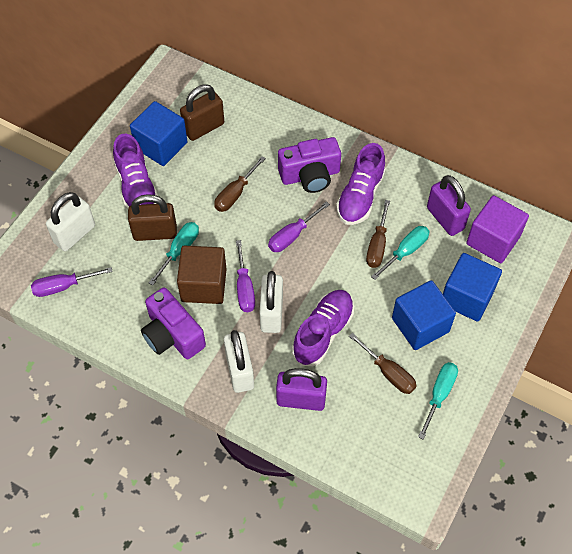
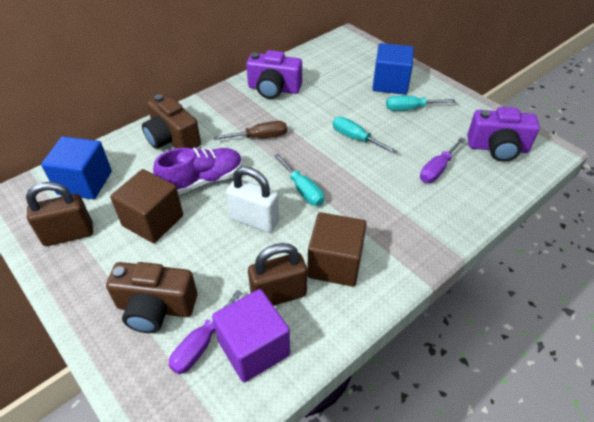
blue cube: [130,101,188,166] [392,280,456,350] [443,253,502,322] = 3 -> [41,136,112,199] [372,43,414,95] = 2
brown camera: none = 0 -> [106,262,197,333] [142,94,201,149] = 2
brown cube: [177,246,227,304] = 1 -> [110,169,183,243] [307,212,367,287] = 2
brown screwdriver: [214,156,266,212] [349,333,417,394] [366,200,390,268] = 3 -> [213,121,287,140] = 1
purple padlock: [276,368,327,411] [427,175,471,236] = 2 -> none = 0
purple screwdriver: [31,267,113,297] [236,240,255,312] [268,201,330,252] = 3 -> [169,290,242,374] [420,137,466,183] = 2
purple shoe: [113,134,158,209] [292,290,354,366] [336,143,386,225] = 3 -> [153,148,242,195] = 1
white padlock: [46,192,95,251] [224,330,254,393] [259,271,283,333] = 3 -> [226,166,279,232] = 1

